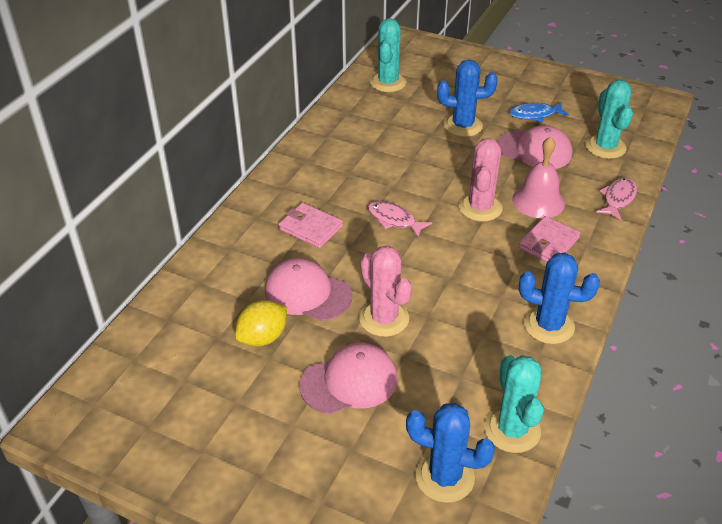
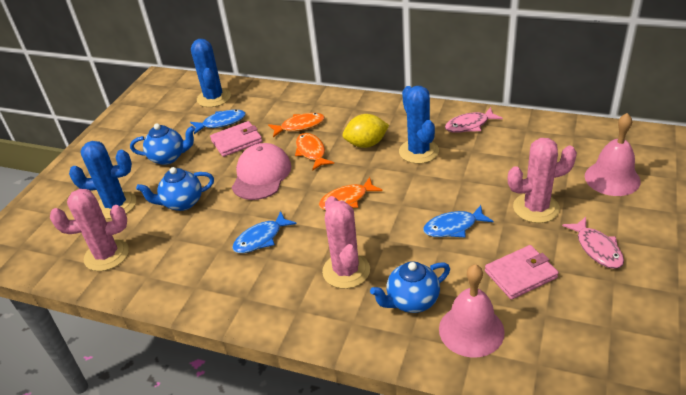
blue fish: [509,102,569,122] = 1 -> [190,110,246,134] [232,211,296,253] [423,205,493,238] = 3
blue teapot: none = 0 -> [130,124,195,165] [136,167,214,211] [370,261,450,313] = 3
orange fish: none = 0 -> [268,113,325,137] [295,133,334,171] [319,177,383,210] = 3
pink bell: [512,136,565,218] = 1 -> [439,264,505,358] [585,113,641,196] = 2
pink cactus: [359,246,412,337] [459,138,503,222] = 2 -> [50,189,129,271] [322,196,370,289] [508,138,577,223] = 3
pink cap: [265,258,352,321] [299,343,397,414] [497,125,572,169] = 3 -> [232,143,291,200] = 1
turquoise cactus: [370,18,406,92] [484,355,544,453] [586,80,633,159] = 3 -> none = 0

